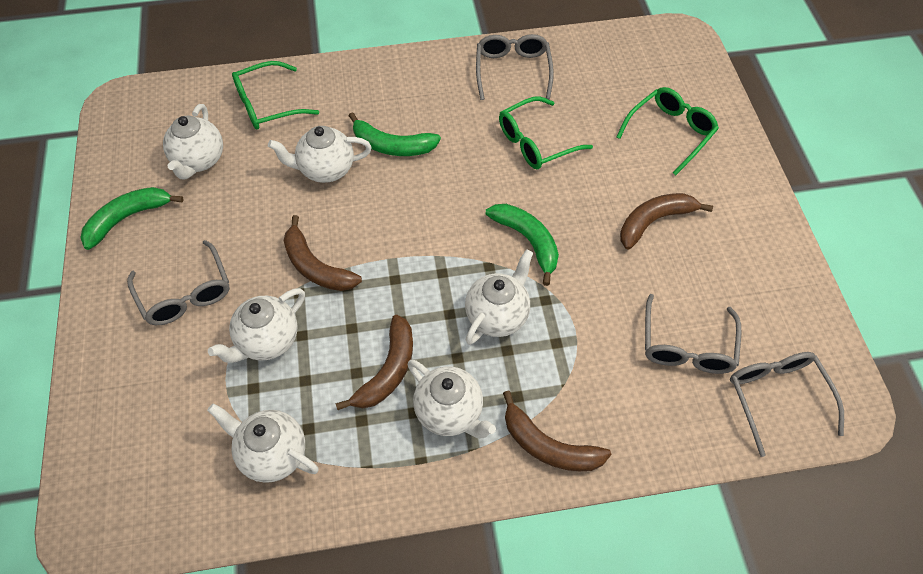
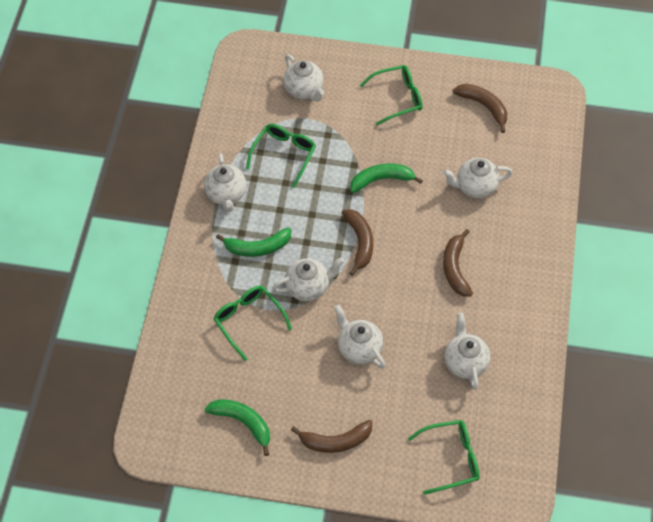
green glasses: [232,61,319,130] [499,96,593,169] [617,87,719,176] = 3 -> [214,286,292,361] [246,124,316,188] [360,65,423,125] [408,420,480,495] = 4
grey glasses: [127,240,230,325] [476,34,554,100] [645,294,741,374] [730,352,844,457] = 4 -> none = 0

